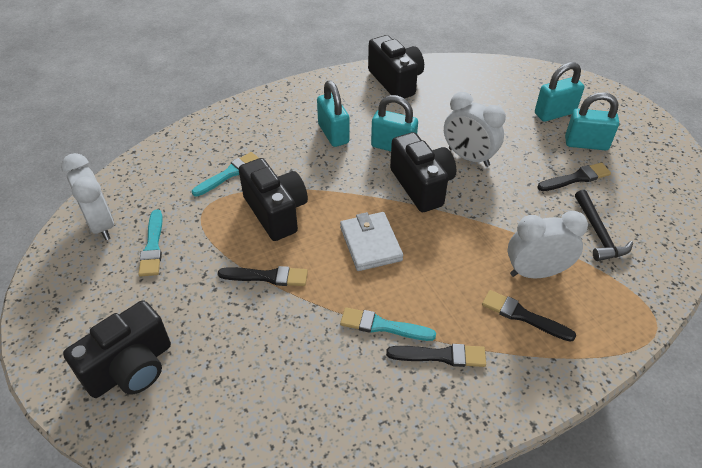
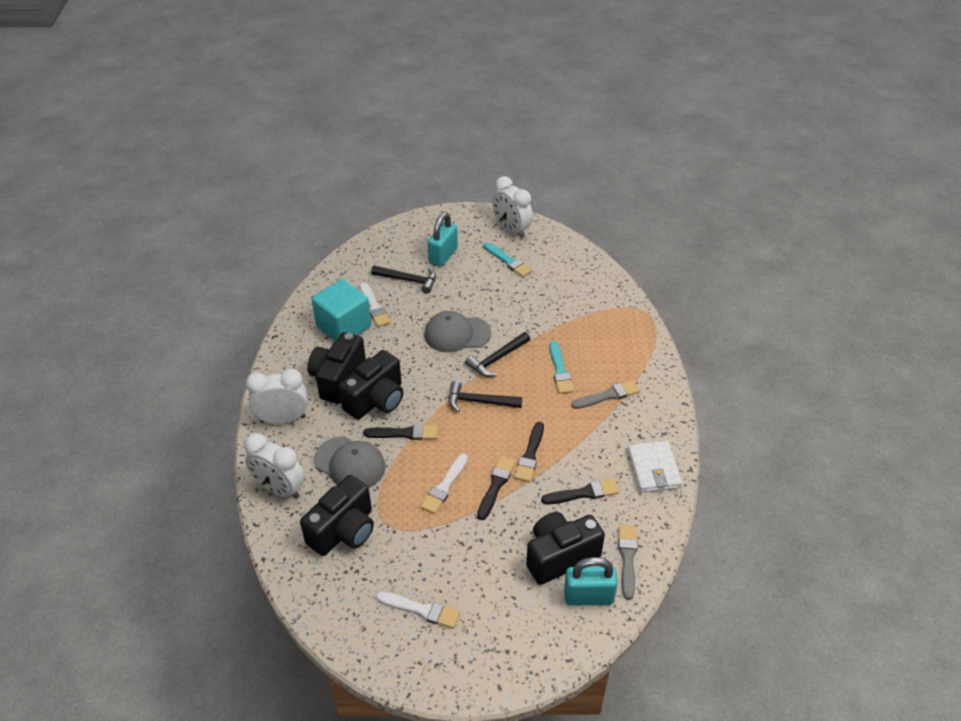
black hammer: [575,190,633,261] = 1 -> [371,265,436,294] [449,381,522,412] [465,332,530,377] = 3
grey brush: none = 0 -> [571,380,640,409] [618,525,638,600] = 2
grey cap: none = 0 -> [314,436,385,488] [424,311,491,353] = 2
turquoise brush: [138,209,162,276] [192,152,259,196] [340,307,436,341] = 3 -> [484,242,532,277] [549,341,574,394] = 2
turquoise cube: none = 0 -> [311,279,371,341] = 1
turquoise padlock: [317,80,350,147] [371,95,418,151] [535,62,584,122] [565,92,619,150] = 4 -> [428,212,458,267] [564,557,618,606] = 2
white brush: none = 0 -> [360,282,391,327] [376,592,460,629] [420,454,468,514] = 3

